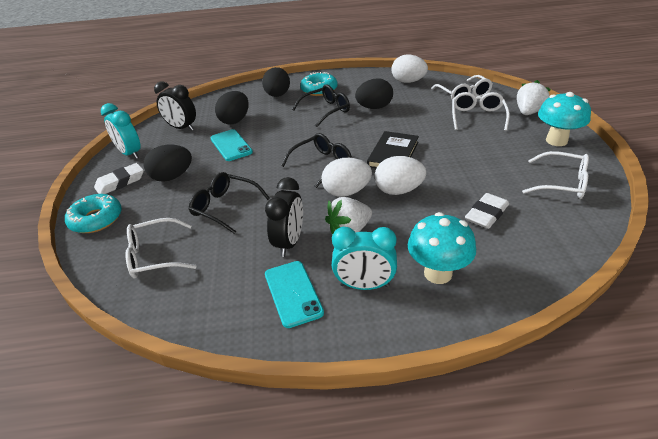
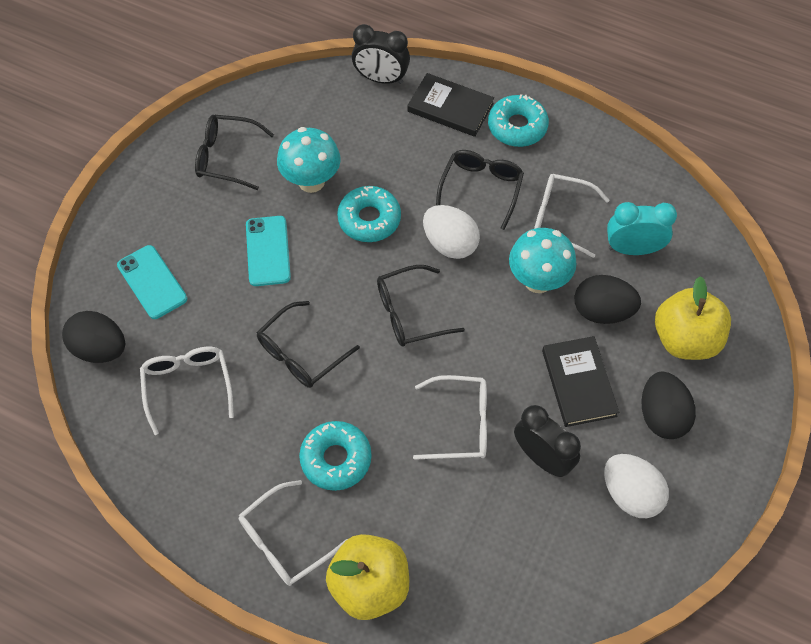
black book: [367,131,419,168] = 1 -> [407,73,494,137] [542,336,619,427] = 2
black egg: [144,145,192,182] [215,91,249,124] [262,67,290,97] [355,78,393,109] = 4 -> [62,311,125,363] [575,275,641,324] [641,371,696,439] = 3
black glasses: [189,172,270,234] [281,133,352,188] [292,84,350,127] = 3 -> [195,115,274,190] [256,301,360,388] [377,265,465,347] [436,150,524,230] = 4
turquoise clock: [101,103,141,159] [332,227,397,290] = 2 -> [607,202,677,255] = 1
turquoise donut: [65,194,122,233] [300,72,338,96] = 2 -> [299,421,372,491] [337,186,401,242] [488,94,549,147] = 3
white egg: [321,158,372,197] [375,156,426,195] [391,55,428,83] = 3 -> [423,205,480,259] [604,454,669,518] = 2
white eraser: [94,163,144,194] [465,193,509,229] = 2 -> none = 0
white strawberry: [325,197,372,235] [517,80,551,115] = 2 -> none = 0
yellow apple: none = 0 -> [326,534,409,620] [655,276,731,360] = 2

